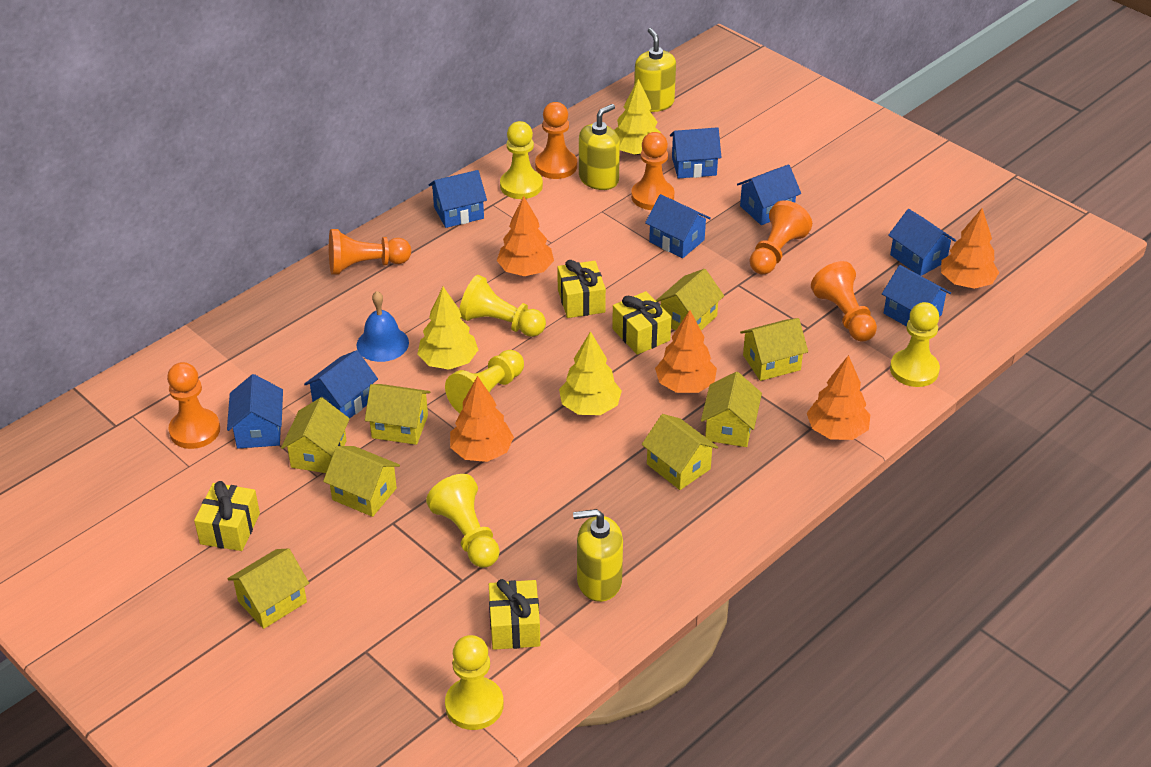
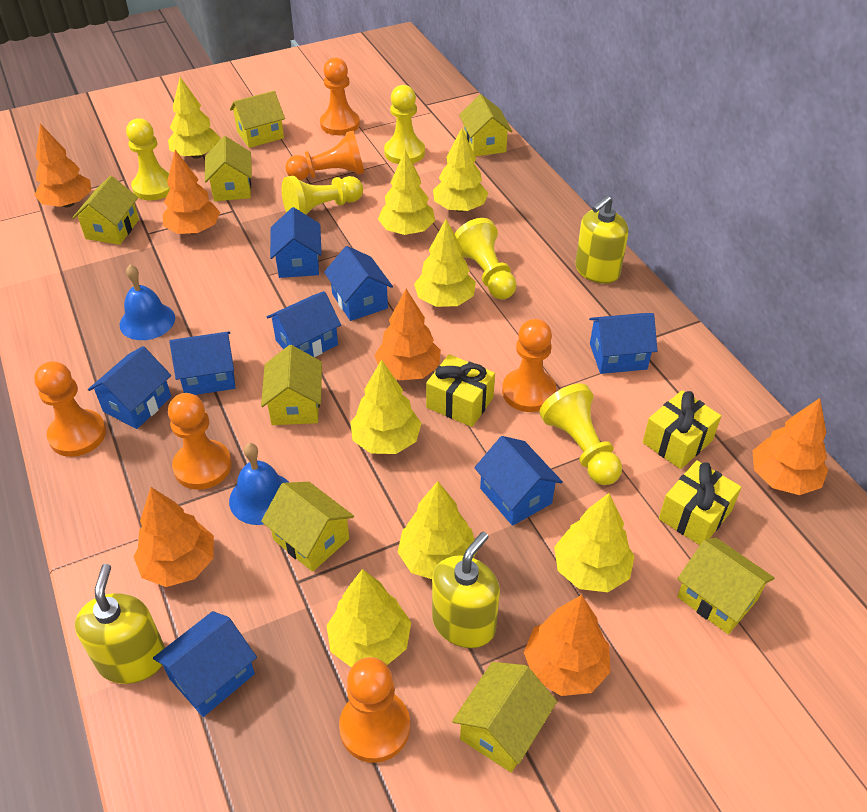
blue bell: [356,291,409,362] = 1 -> [120,265,175,340] [229,443,289,525] = 2
orange tree: [450,376,514,462] [497,196,554,276] [655,310,717,393] [807,355,871,440] [941,208,999,289] = 5 -> [34,124,91,207] [134,487,214,587] [163,150,220,234] [375,289,441,380] [524,595,611,696] [753,398,828,495] = 6
yellow gift: [194,481,260,551] [489,579,540,650] [557,260,606,318] [612,291,671,355] = 4 -> [426,354,495,427] [643,390,721,469] [659,460,741,545] = 3
yellow pawn: [426,474,500,568] [445,350,524,413] [445,635,504,730] [459,275,546,337] [500,121,543,199] [890,302,940,387] = 6 -> [126,118,170,200] [282,176,363,215] [384,85,425,164] [455,218,517,300] [539,383,622,485] = 5
yellow tree: [417,287,478,370] [559,331,622,415] [614,79,661,155] = 3 -> [168,77,221,159] [326,569,411,668] [350,359,422,454] [378,150,435,235] [397,481,477,579] [414,219,476,307] [433,128,488,212] [554,493,635,592] = 8

